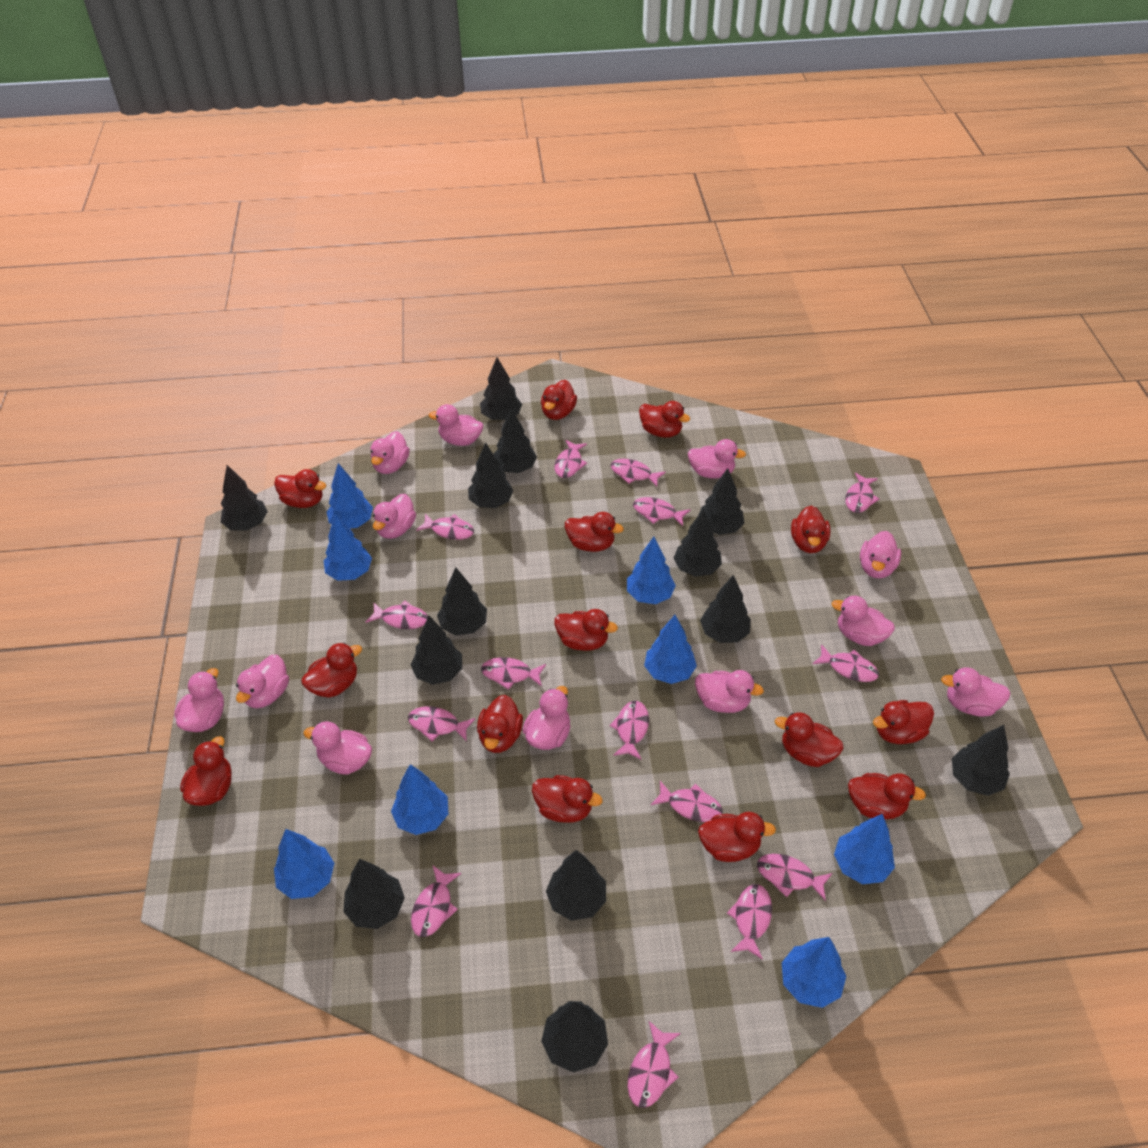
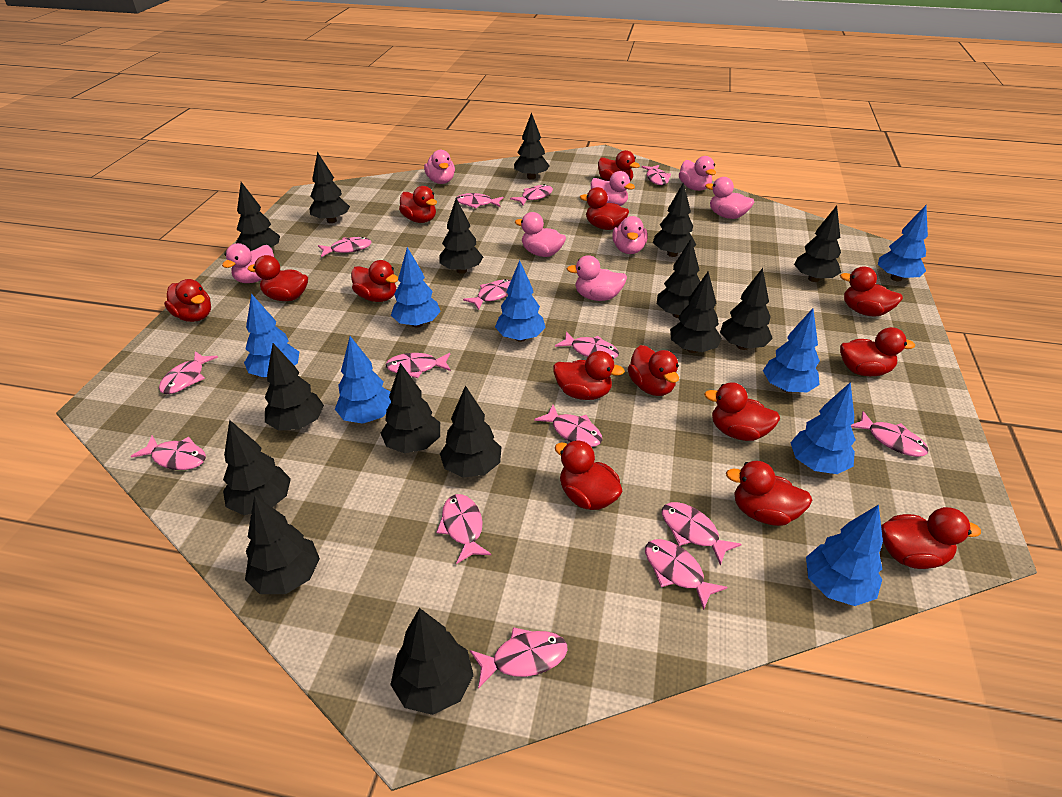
black tree: [221,465,268,531] [343,859,405,929] [411,616,462,685] [437,567,487,636] [468,442,513,508] [480,357,522,420] [493,408,537,473] [541,1001,608,1072] [546,850,606,921] [673,509,722,577] [699,468,744,535] [700,575,751,643] [952,725,1010,796] = 13 -> [223,420,291,515] [236,182,280,251] [245,495,320,594] [265,343,324,431] [309,152,350,223] [381,363,440,453] [390,608,474,715] [439,198,483,274] [440,385,501,478] [514,112,550,179] [653,182,696,257] [657,239,700,318] [670,272,722,353] [720,268,773,350] [794,206,841,282] = 15
pink duck: [174,668,224,732] [236,655,289,708] [304,721,372,775] [371,431,410,474] [373,494,416,539] [429,404,483,446] [522,686,570,750] [688,439,746,479] [695,670,764,713] [832,596,895,646] [860,531,901,578] [941,667,1010,717] = 12 -> [222,243,274,283] [424,150,455,184] [515,212,566,257] [567,255,627,301] [591,171,635,206] [612,216,647,254] [679,156,716,191] [705,177,754,219] = 8

